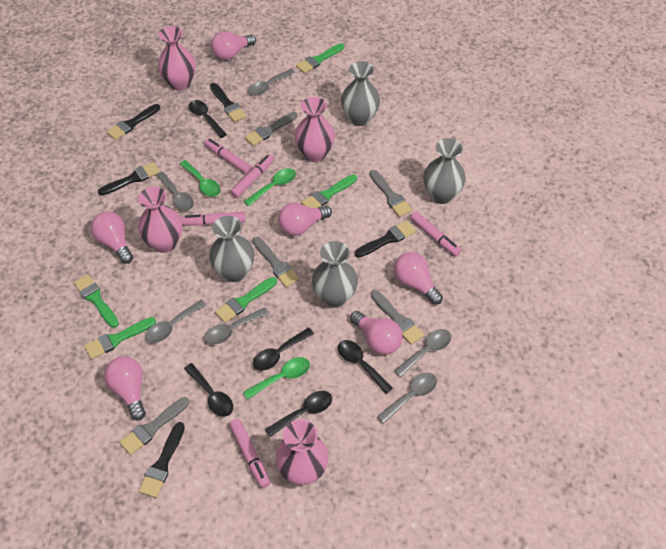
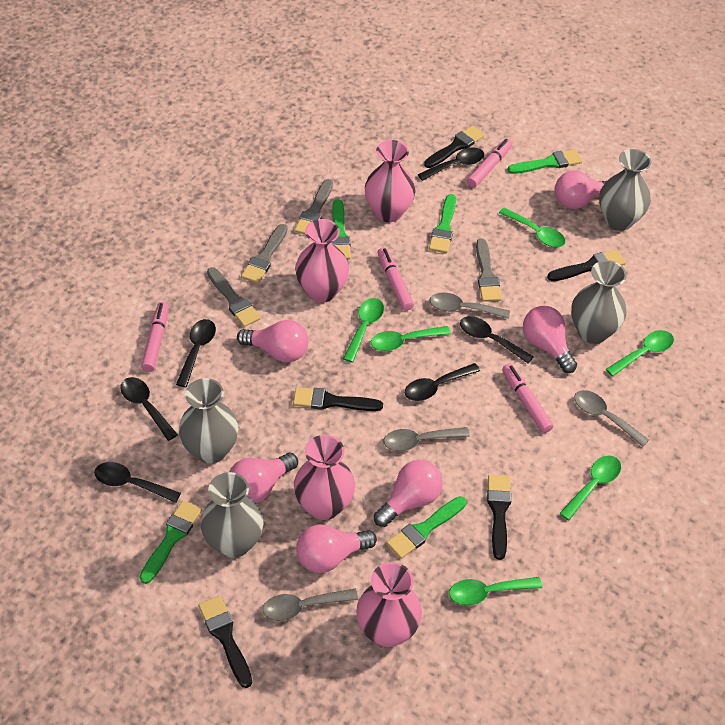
black spoon: [184,363,233,417] [189,100,227,138] [253,328,314,371] [265,391,332,437] [338,340,393,394] = 5 -> [94,462,181,503] [120,377,178,441] [176,319,216,387] [405,363,480,401] [418,147,484,181] [460,316,534,364] = 6
green spoon: [180,160,221,197] [243,357,310,400] [244,168,296,206] = 3 -> [343,298,384,363] [371,326,451,351] [449,577,542,605] [499,207,565,247] [559,456,621,520] [606,330,674,377] = 6
grey brush: [119,397,189,455] [245,112,298,146] [253,237,299,287] [370,170,412,217] [370,290,424,345] = 5 -> [207,267,261,327] [241,224,288,284] [294,179,333,235] [476,239,502,302] = 4
grey spoon: [146,300,206,343] [156,171,194,211] [205,307,269,345] [248,69,295,96] [377,373,437,424] [394,329,451,377] = 6 -> [263,589,358,621] [384,427,470,451] [430,292,510,319] [574,390,649,447] = 4
pink marker: [181,212,246,226] [204,138,252,174] [229,419,270,488] [230,154,274,198] [410,211,461,256] = 5 -> [141,302,169,372] [378,247,414,311] [467,139,512,188] [502,364,554,433] = 4

